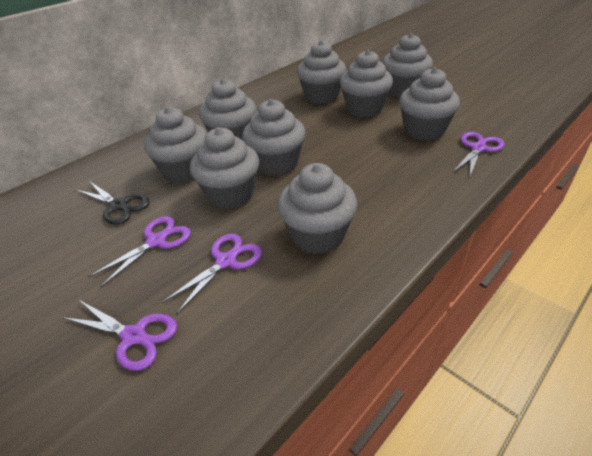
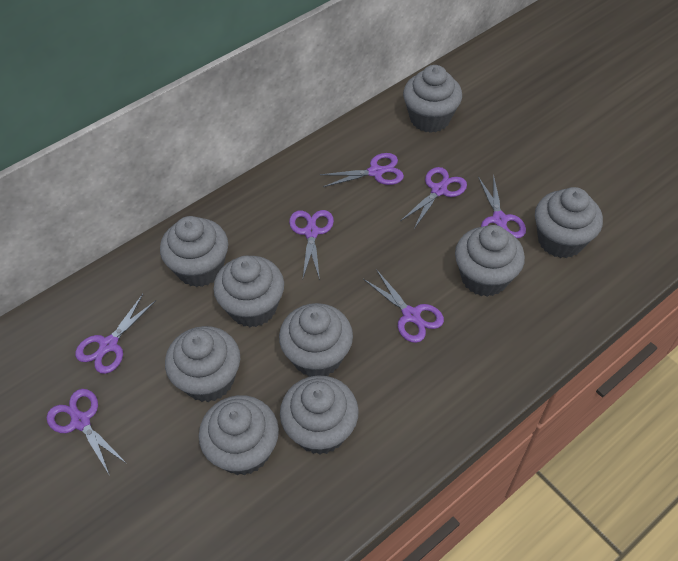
black scissors: [76,181,149,225] = 1 -> none = 0
purple scissors: [62,300,177,371] [88,216,191,288] [161,233,262,314] [453,132,505,178] = 4 -> [47,389,127,476] [75,294,156,374] [289,210,334,280] [319,153,404,187] [363,269,444,343] [401,167,467,229] [478,174,526,238] = 7

